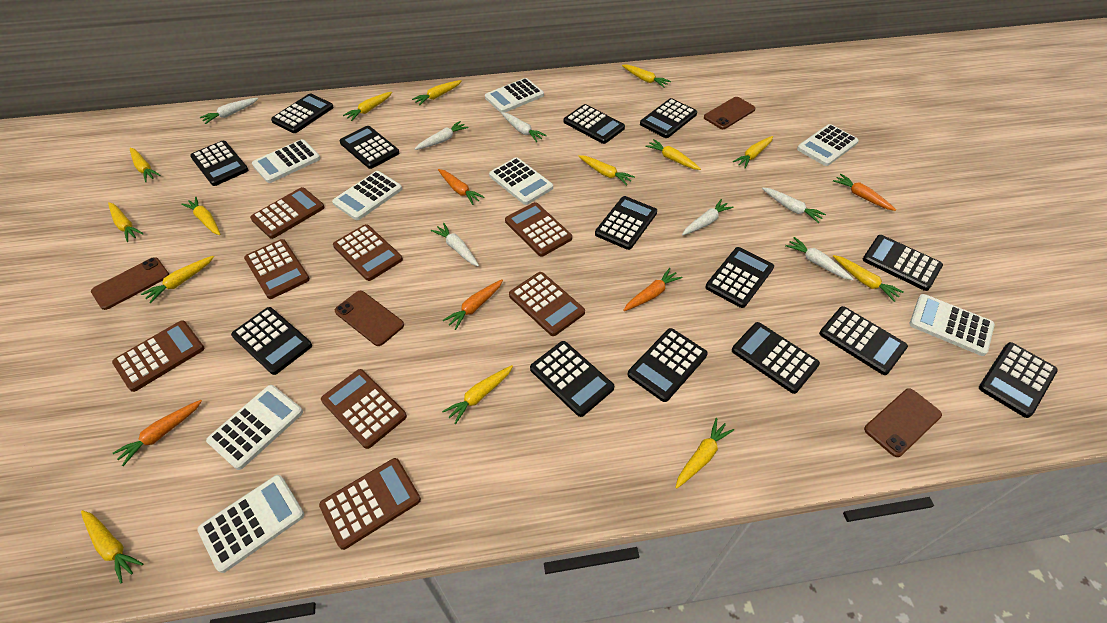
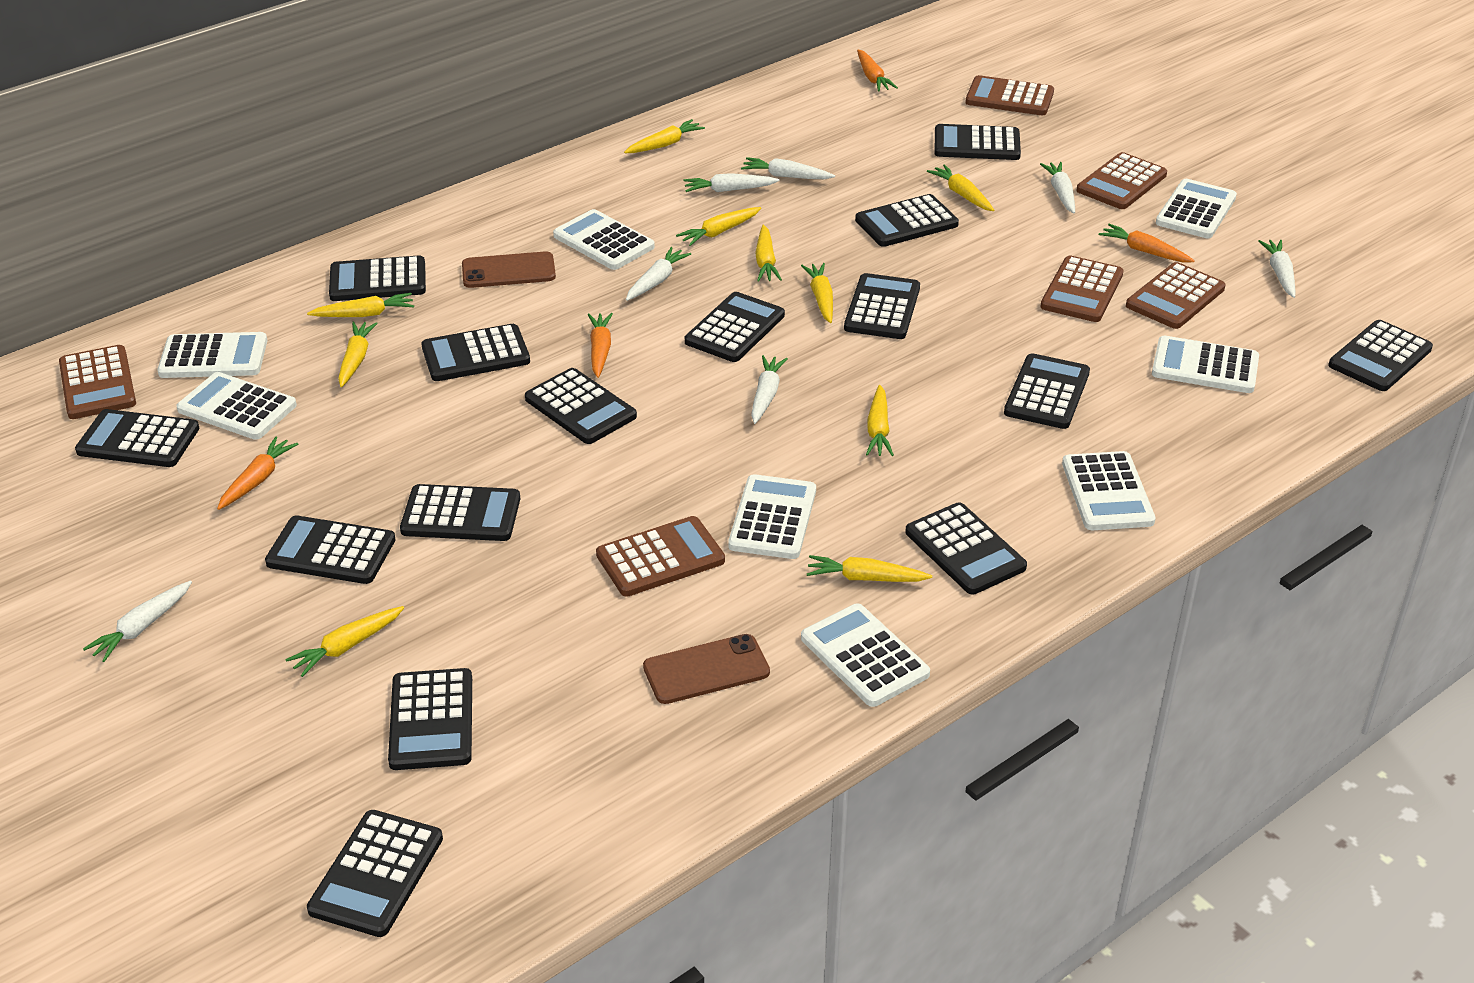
black calculator: [190,141,248,186] [231,307,312,375] [271,93,334,133] [339,126,399,169] [530,341,614,417] [564,104,625,144] [595,196,657,250] [628,328,708,402] [640,98,697,138] [705,247,774,308] [732,322,820,394] [819,306,908,375] [863,235,943,291] [979,342,1058,418] = 14 -> [75,409,199,467] [265,515,396,584] [307,810,443,937] [329,255,426,301] [388,668,472,770] [400,484,520,541] [421,324,530,381] [525,368,637,444] [685,292,785,362] [844,273,920,339] [855,194,959,247] [905,502,1027,595] [935,124,1021,160] [1004,353,1090,429] [1328,320,1433,391] = 15
brown calculator: [112,320,204,392] [244,239,310,299] [250,187,325,239] [319,458,421,550] [321,369,407,449] [333,224,403,281] [505,202,572,257] [509,272,585,336] = 8 -> [59,345,136,419] [596,516,725,597] [965,75,1054,115] [1040,256,1124,322] [1077,152,1167,209] [1126,262,1225,329] = 6
brown phone: [91,257,169,310] [335,291,404,346] [704,97,755,129] [864,388,942,457] = 4 -> [462,251,556,288] [643,634,770,704] = 2
orange carrot: [112,400,202,466] [438,169,485,205] [443,279,503,330] [623,268,683,311] [833,174,896,211] = 5 -> [217,436,298,510] [588,313,613,378] [857,49,898,92] [1099,224,1195,262] = 4
yellow carrot: [81,510,143,584] [108,202,144,242] [130,148,161,182] [141,256,214,303] [181,197,221,235] [343,92,392,121] [412,80,462,106] [442,365,513,424] [578,155,635,185] [622,65,671,87] [645,139,701,170] [675,418,734,489] [733,136,773,168] [833,255,904,302] = 14 -> [285,606,404,677] [307,293,414,317] [338,322,378,387] [624,119,705,153] [676,207,761,246] [755,225,782,282] [801,263,833,323] [807,555,932,582] [866,385,894,456] [927,164,994,211] = 10

